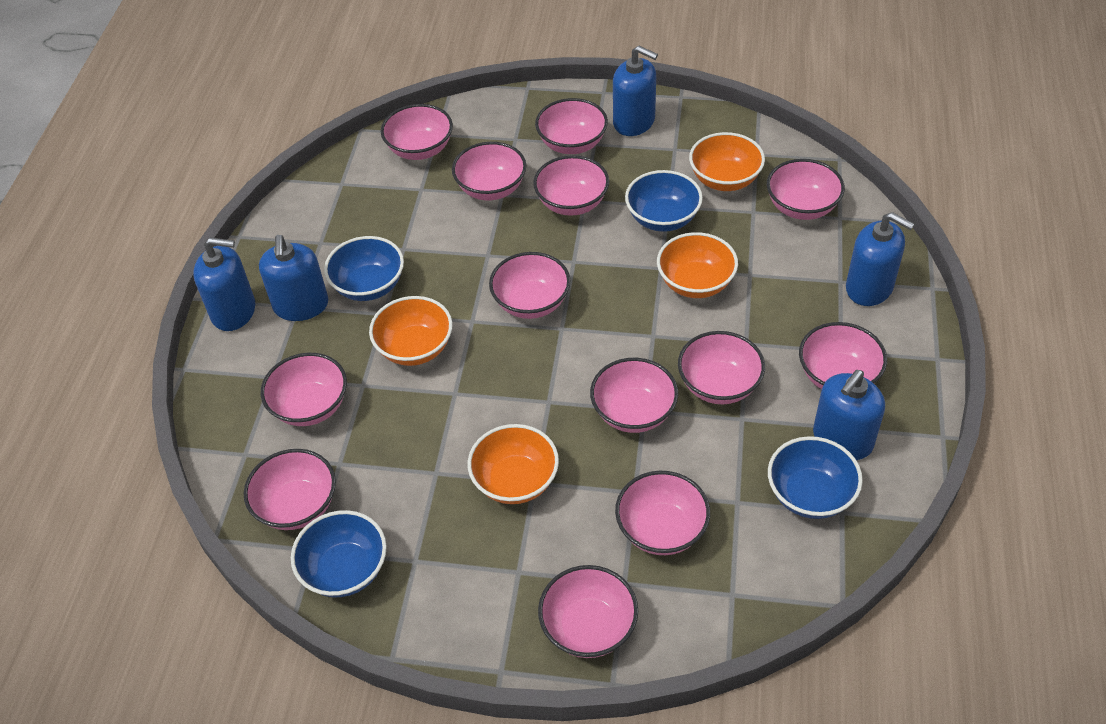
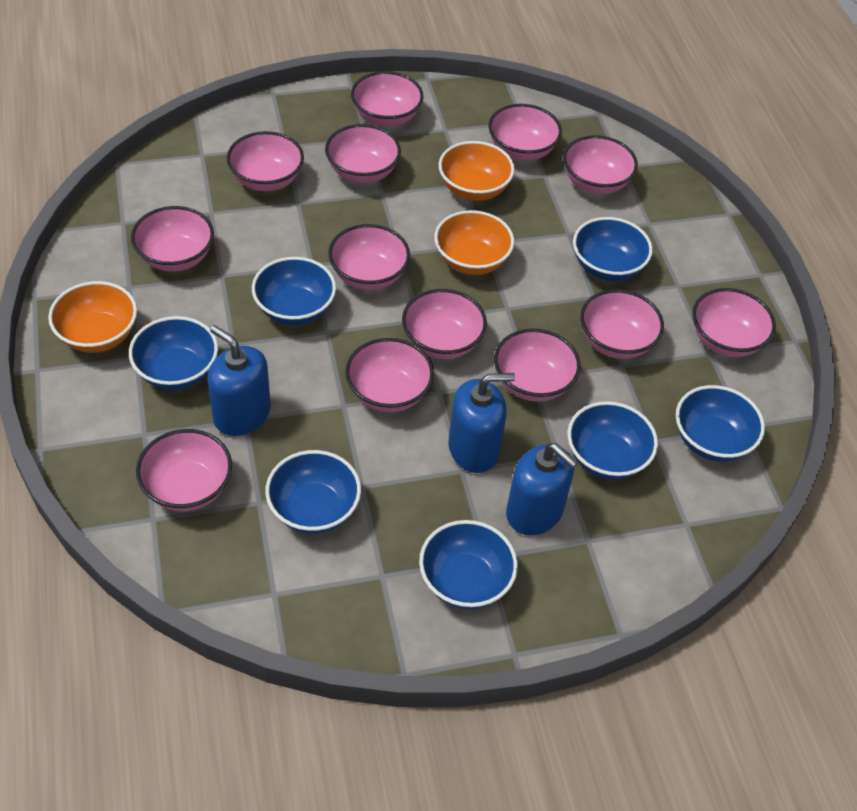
blue bowl: [291,510,387,598] [324,236,404,301] [625,170,703,232] [768,436,863,519] = 4 -> [129,316,218,390] [252,257,336,325] [265,450,361,534] [419,520,518,609] [568,401,658,480] [573,217,653,281] [676,385,765,462] = 7
blue soap dispenser: [193,237,255,331] [259,235,328,321] [613,46,658,136] [813,370,885,460] [846,212,914,306] = 5 -> [207,325,271,436] [448,373,515,473] [506,443,578,535] = 3
orange bowl: [369,296,453,366] [468,424,559,504] [657,232,738,298] [689,132,765,191] = 4 -> [48,281,137,353] [434,210,514,275] [439,141,515,201] = 3

